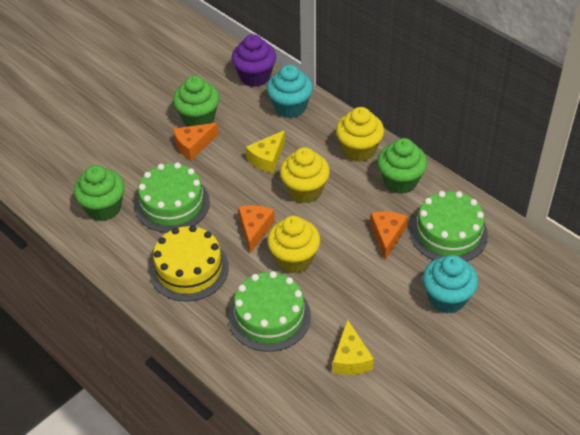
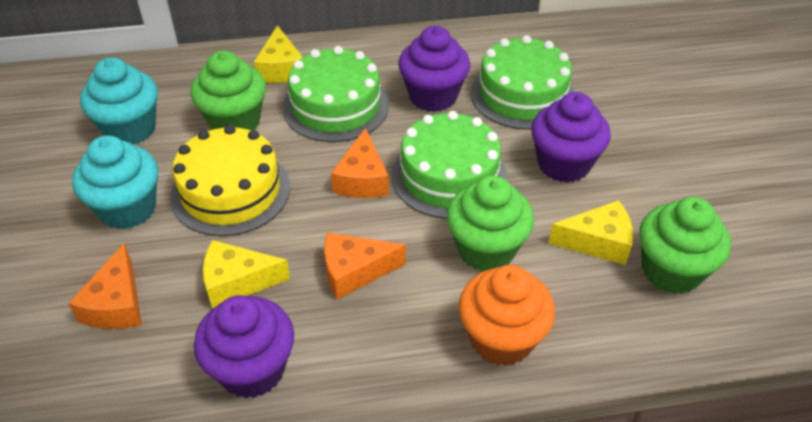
orange cupcake: none = 0 -> [459,265,555,366] = 1
purple cupcake: [232,34,276,87] = 1 -> [194,295,294,399] [398,26,470,112] [531,92,611,183] = 3
yellow cheese: [246,130,285,173] [332,319,374,375] = 2 -> [203,240,290,309] [254,25,303,83] [548,200,633,265] = 3
yellow cupcake: [267,216,320,273] [280,147,330,203] [336,107,384,162] = 3 -> none = 0

